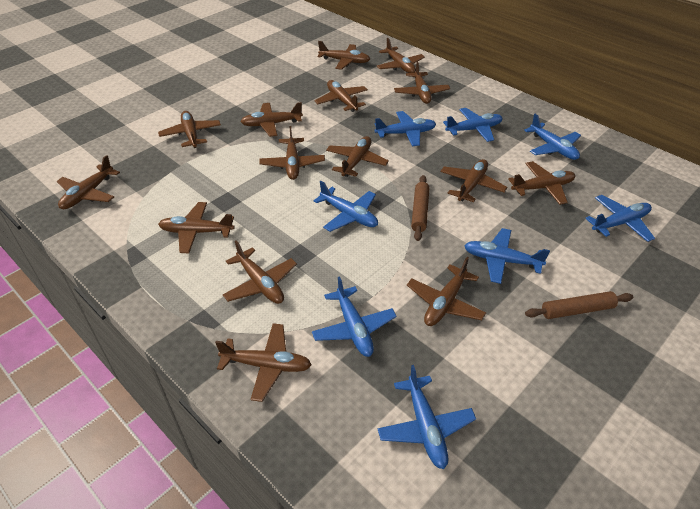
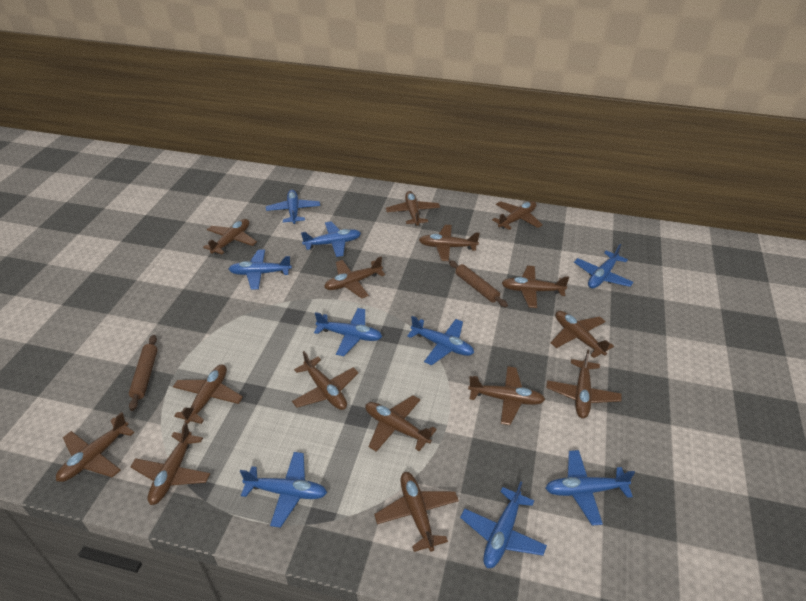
blue plane: [312,276,397,357] [314,181,378,232] [375,111,436,146] [378,365,476,469] [443,108,503,142] [464,228,550,284] [524,114,581,160] [585,195,655,242] = 8 -> [229,249,292,290] [240,452,327,528] [266,190,320,224] [301,221,361,257] [314,308,382,356] [407,316,474,365] [460,481,547,568] [546,450,635,526] [574,244,634,288] = 9

